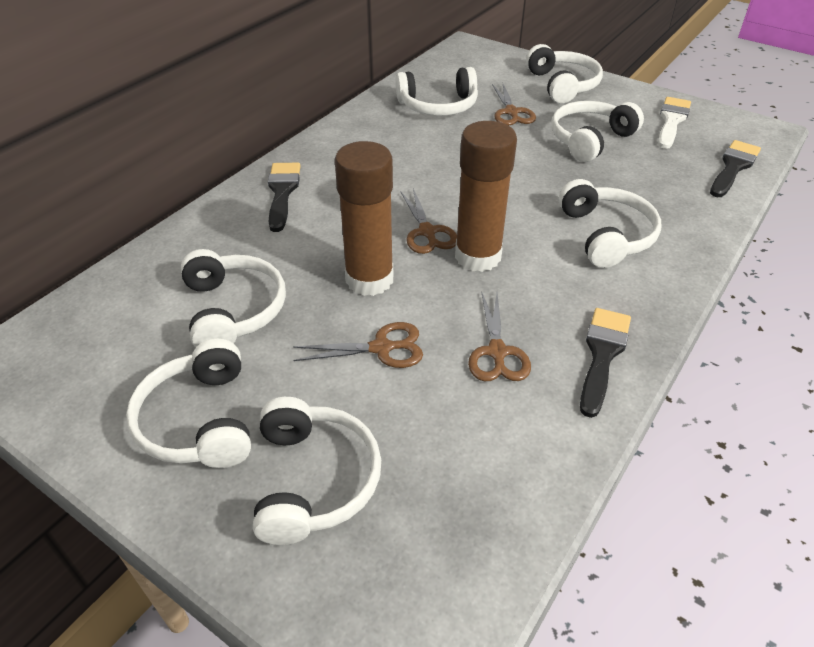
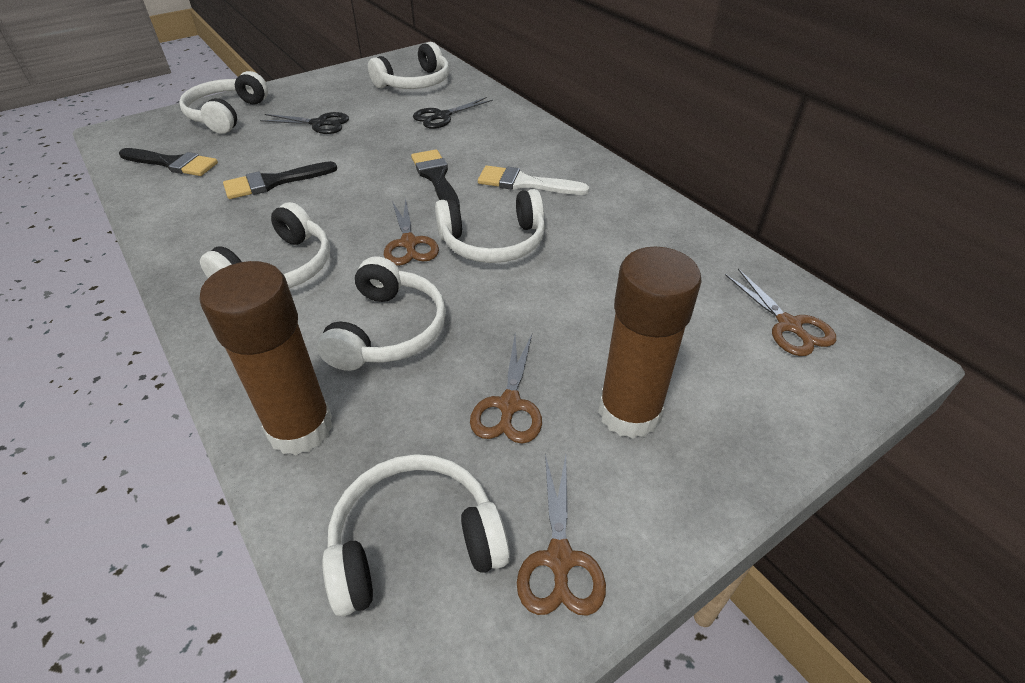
black scissors: none = 0 -> [260,112,349,134] [413,97,493,129] = 2
white headphones: [126,339,251,468] [181,249,286,347] [253,397,381,545] [396,67,478,116] [526,44,603,103] [552,101,644,162] [559,179,661,268] = 7 -> [179,71,268,134] [200,202,330,288] [317,257,446,371] [322,454,510,617] [368,42,449,89] [435,189,545,263] = 6

